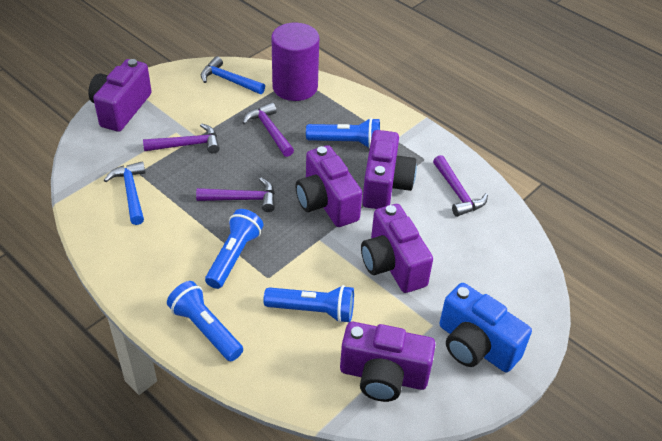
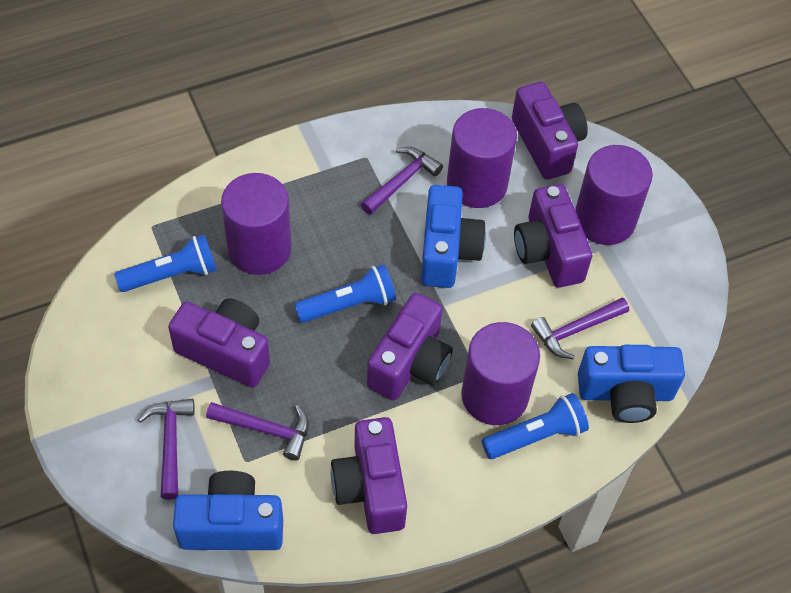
blue camera: [439,283,532,372] = 1 -> [173,471,283,550] [421,185,486,288] [578,345,685,423] = 3
blue flashlight: [167,281,243,361] [205,209,263,289] [263,285,354,323] [306,118,380,149] = 4 -> [114,234,217,292] [294,264,396,323] [482,393,589,459] = 3
blue hammer: [104,161,146,225] [201,56,265,94] = 2 -> none = 0
purple cylinder: [271,23,319,101] = 1 -> [221,173,292,275] [447,108,517,208] [461,322,540,425] [575,145,653,245] = 4

